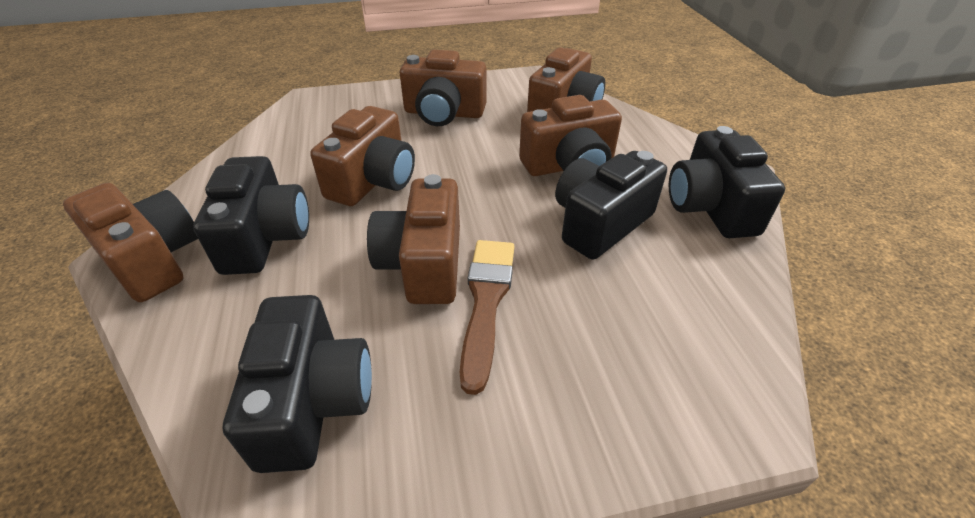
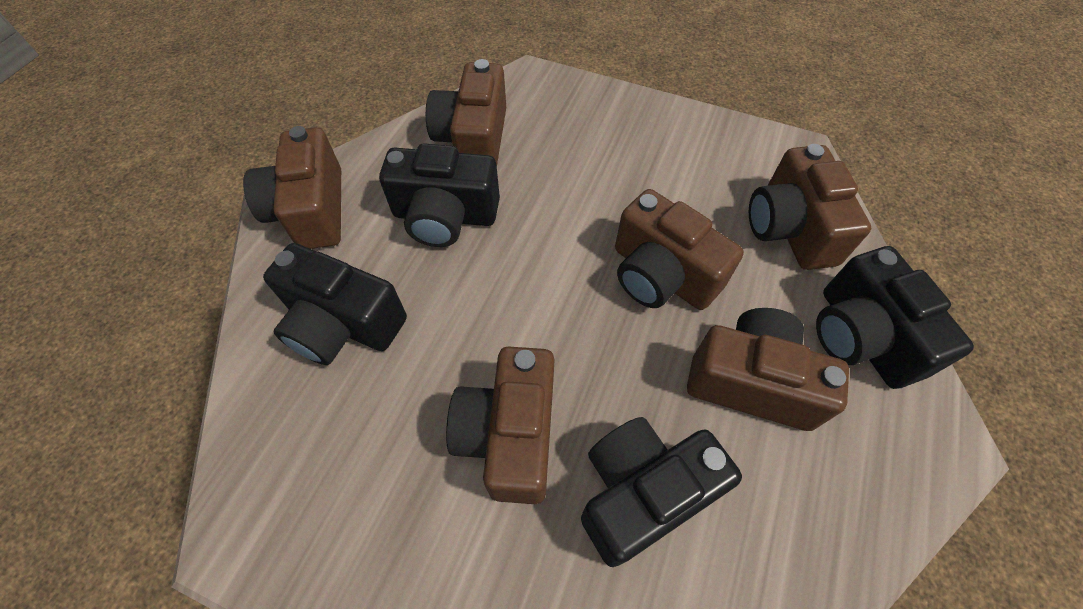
brown brush: [460,240,515,395] = 1 -> none = 0

